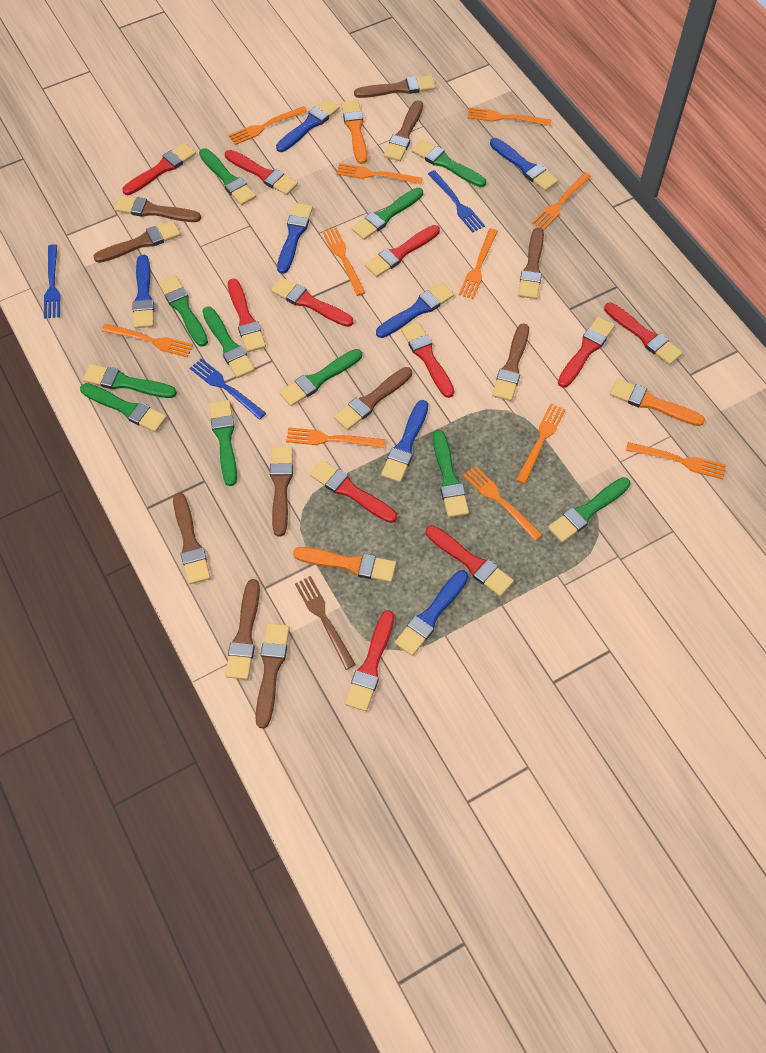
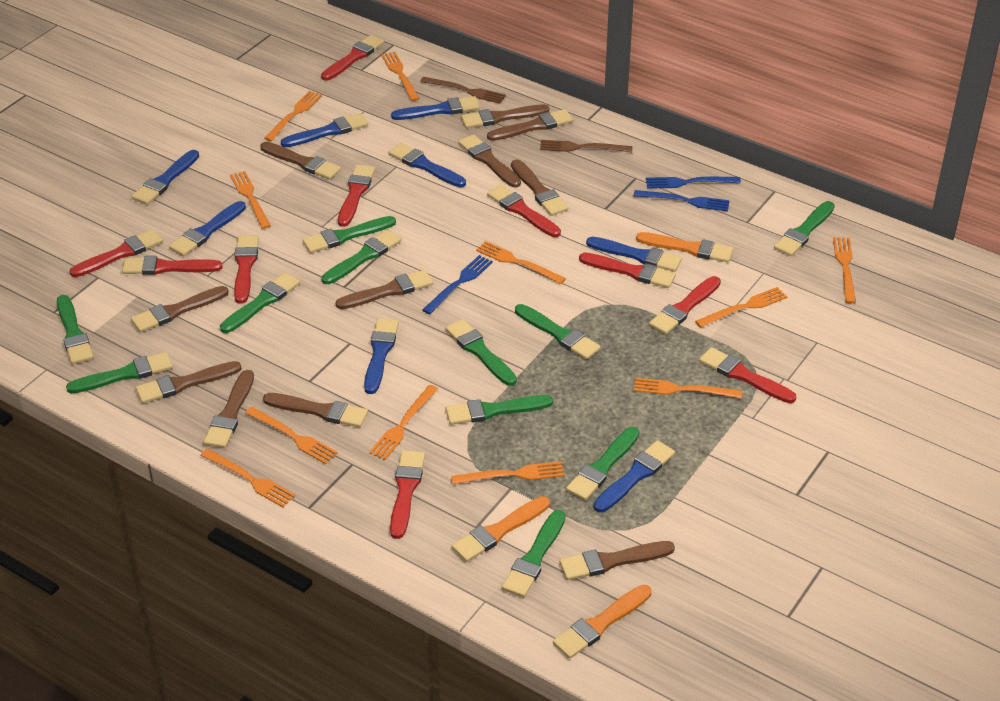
blue brush: [133,255,154,328] [276,99,340,152] [277,203,313,274] [376,283,454,338] [381,400,428,482] [395,570,468,656] [490,138,558,191] = 7 -> [132,150,199,205] [169,201,246,256] [281,113,368,147] [364,318,399,394] [388,143,466,187] [391,96,480,120] [586,237,682,272] [594,440,675,512] = 8
brown fork: [295,576,356,670] = 1 -> [420,77,506,104] [540,140,633,152] = 2
red brush: [122,143,196,195] [225,150,298,195] [228,278,266,352] [271,277,353,327] [310,460,397,523] [345,610,394,711] [365,225,440,277] [401,322,454,398] [426,525,514,596] [558,316,615,388] [604,303,683,365] = 11 -> [70,229,163,277] [122,256,223,275] [234,235,259,304] [321,35,384,81] [338,164,375,227] [390,450,425,539] [487,184,561,237] [579,252,676,288] [649,276,721,334] [699,347,796,403] = 10

